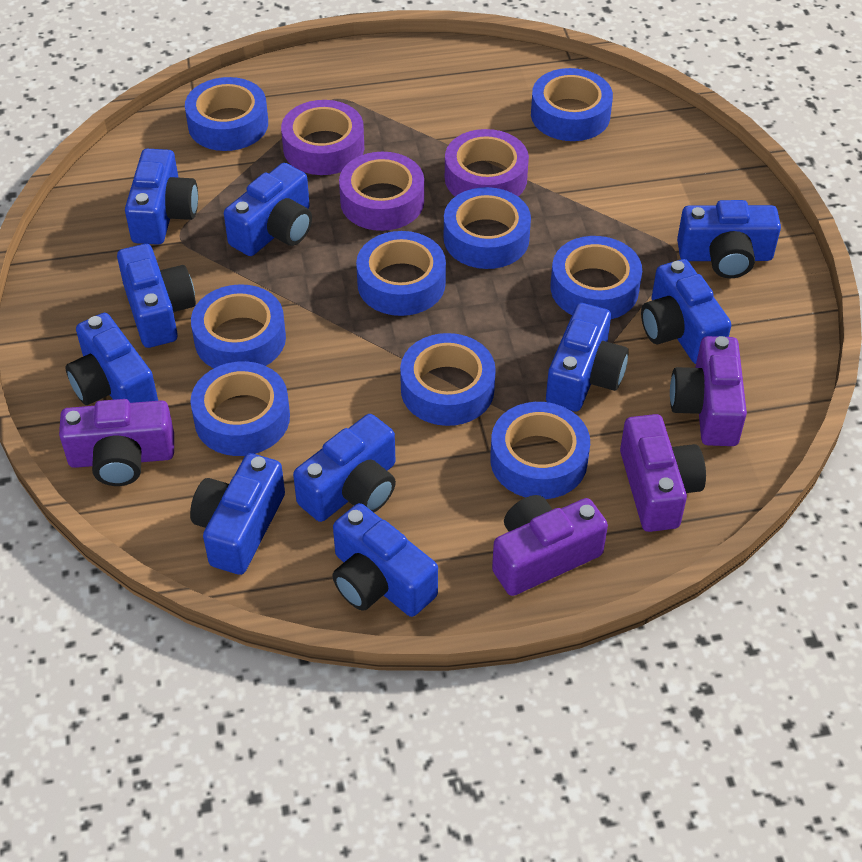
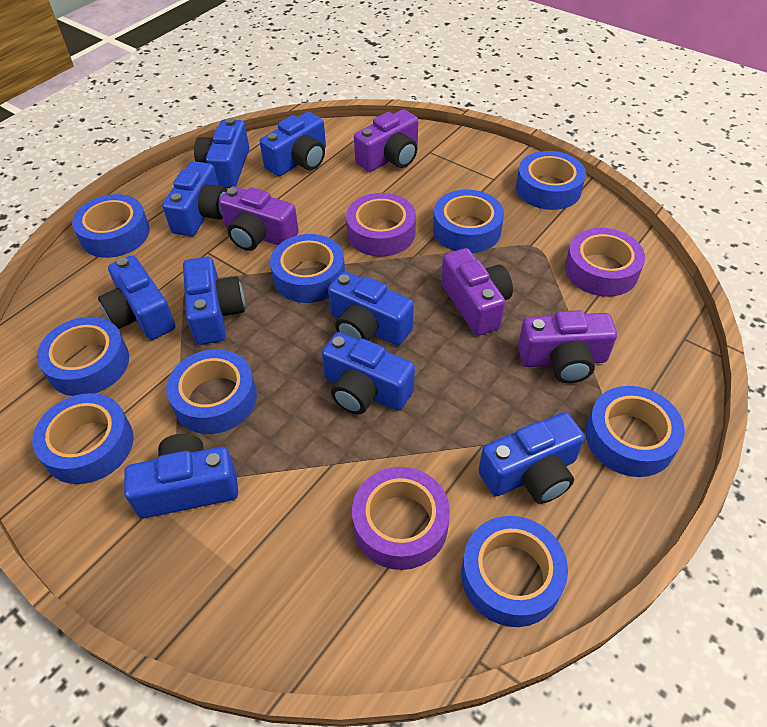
blue camera: [65,313,158,405] [117,244,196,348] [125,149,198,245] [190,453,285,575] [224,163,312,256] [293,414,396,522] [332,503,438,617] [546,303,629,412] [641,259,731,364] [677,200,781,278] = 10 -> [98,255,175,340] [124,434,238,518] [162,161,227,236] [183,256,245,345] [194,118,249,188] [260,112,326,176] [322,332,415,414] [328,271,414,346] [479,412,585,504] = 9

